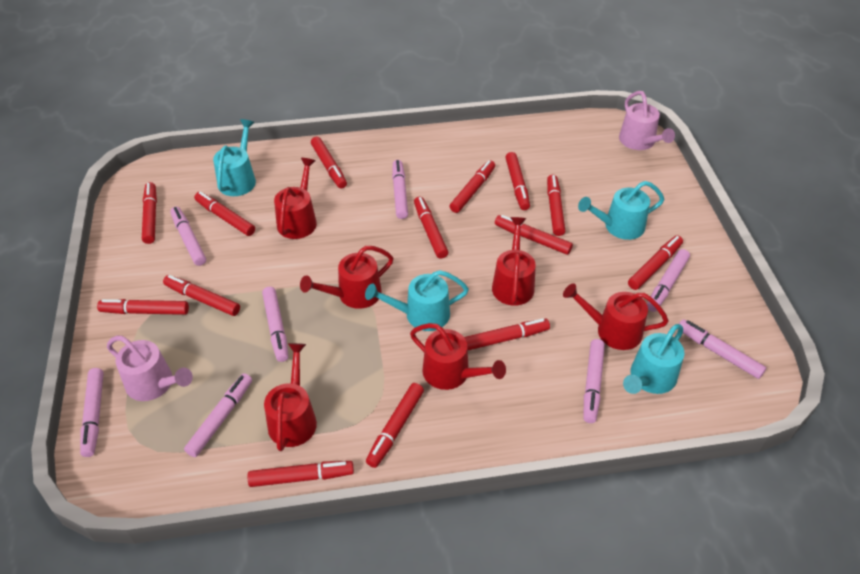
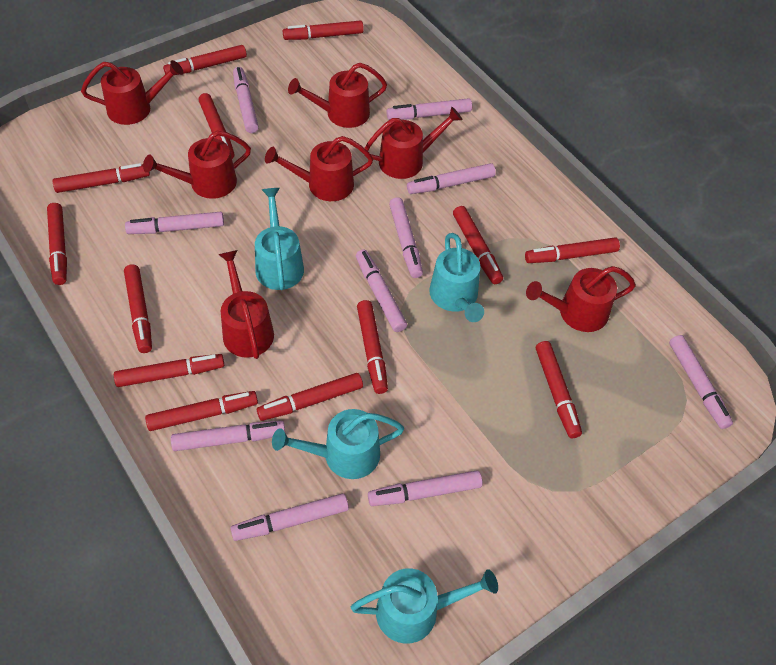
pink marker: [80,368,104,457] [170,207,206,266] [184,373,252,457] [262,287,288,362] [392,160,408,219] [583,339,605,423] [647,249,690,312] [679,319,766,379] = 8 -> [125,212,224,234] [171,421,285,451] [230,493,349,541] [233,67,259,133] [356,249,407,332] [368,470,483,506] [386,98,472,120] [389,198,423,278] [407,163,496,194] [669,335,733,429] = 10
pink watering can: [107,336,193,401] [619,91,675,150] = 2 -> none = 0
red marker: [97,299,189,315] [142,182,157,244] [163,275,240,316] [194,191,255,236] [248,461,354,487] [311,137,347,189] [366,383,424,468] [414,197,448,259] [450,160,495,213] [464,318,550,350] [495,215,573,255] [505,152,530,210] [547,175,565,236] [628,236,683,290] = 14 -> [47,203,67,285] [53,163,150,193] [114,354,224,387] [124,264,152,353] [145,391,258,431] [163,45,247,75] [198,93,235,159] [257,373,363,421] [283,20,364,40] [357,300,388,394] [453,206,503,284] [525,237,620,263] [536,341,582,438] = 13
red watering can: [264,343,317,451] [274,158,317,239] [300,246,393,309] [410,323,506,390] [492,217,536,306] [563,283,669,350] = 6 -> [81,60,183,125] [143,131,251,199] [218,250,274,359] [265,136,373,201] [288,63,387,128] [364,107,463,179] [526,266,636,332] = 7

